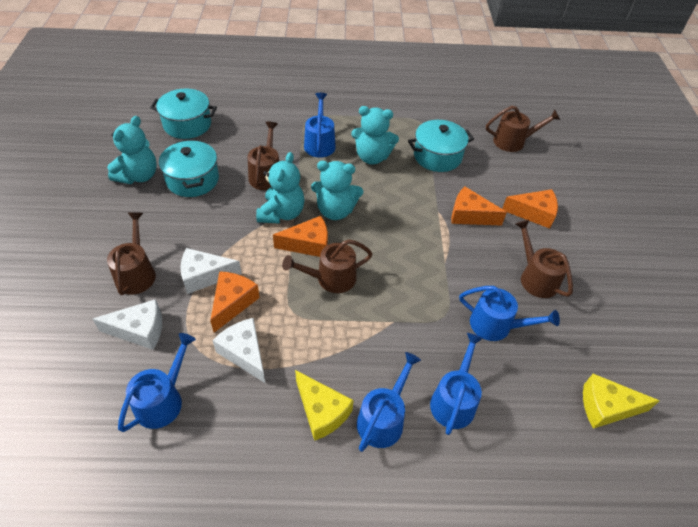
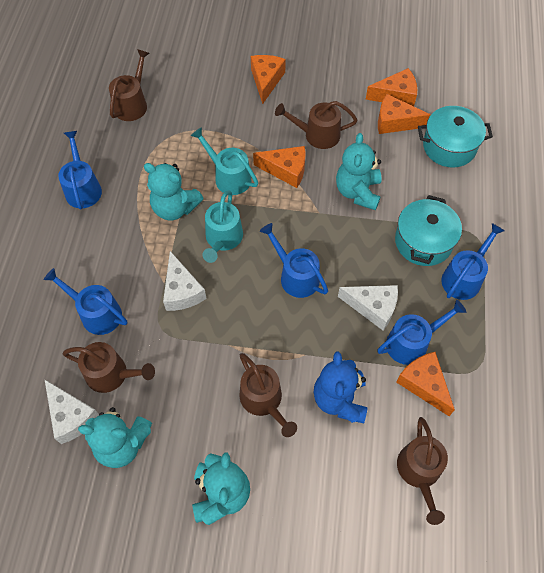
blue teddy bear: none = 0 -> [314,351,368,423] = 1
orange cheese: [210,271,260,333] [273,216,328,257] [451,187,507,226] [502,189,558,229] = 4 -> [251,55,286,104] [253,146,306,188] [366,68,417,106] [378,94,431,134] [396,352,455,416] = 5
turquoise pot: [150,89,217,139] [159,139,219,197] [408,120,474,172] = 3 -> [395,195,462,266] [418,106,493,168] = 2
turquoise watering can: none = 0 -> [191,127,258,195] [202,190,243,263] = 2
yellow cheese: [295,370,354,441] [583,374,660,429] = 2 -> none = 0

